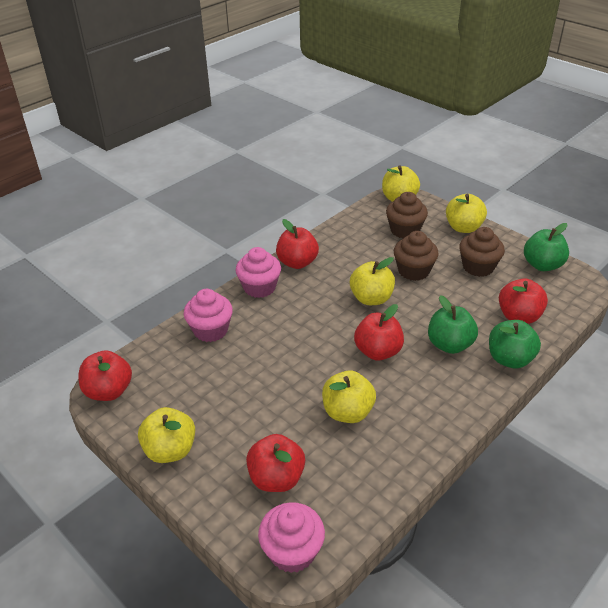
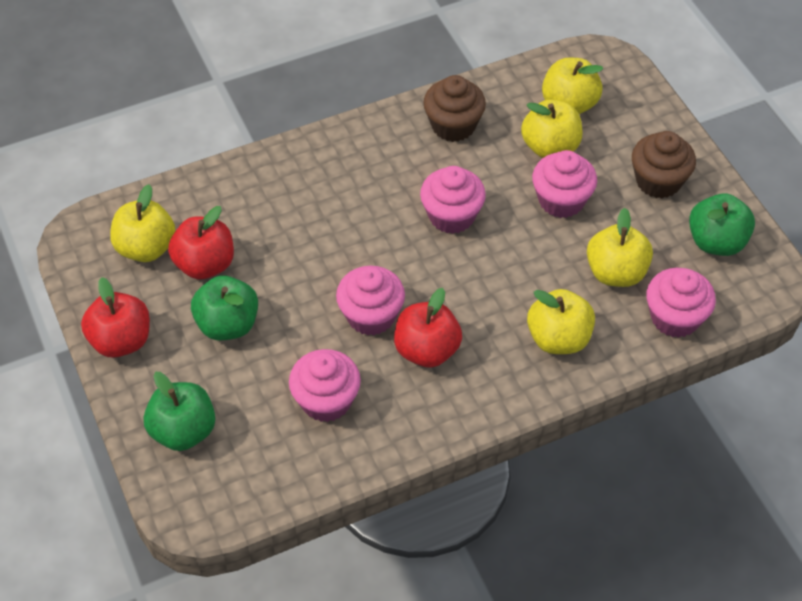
brown cupcake: [386,192,428,238] [394,231,439,281] [459,227,505,277] = 3 -> [423,75,486,142] [632,131,696,198] = 2
pink cupcake: [183,289,233,342] [235,247,281,298] [258,502,325,573] = 3 -> [289,349,361,422] [336,266,405,335] [420,166,486,234] [532,150,597,218] [646,268,716,338] = 5
red apple: [78,350,132,401] [246,434,305,492] [276,219,319,269] [354,304,404,361] [499,279,548,324] = 5 -> [81,277,150,358] [168,206,234,280] [394,288,462,368] = 3

